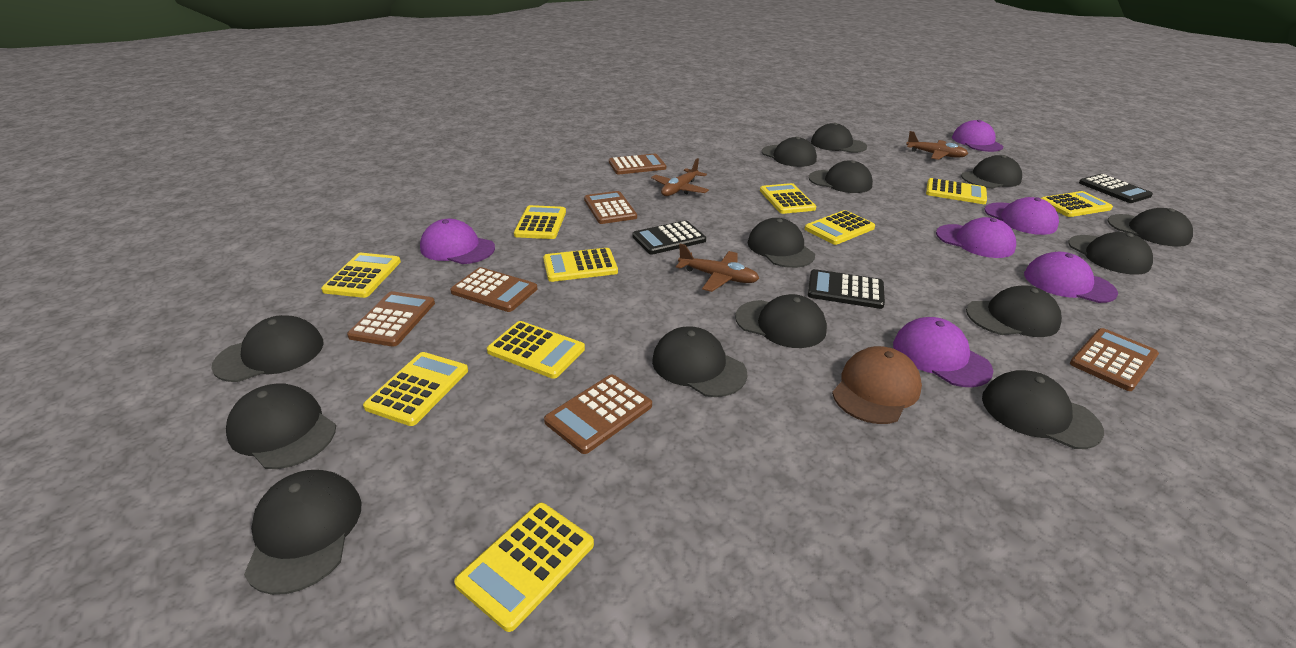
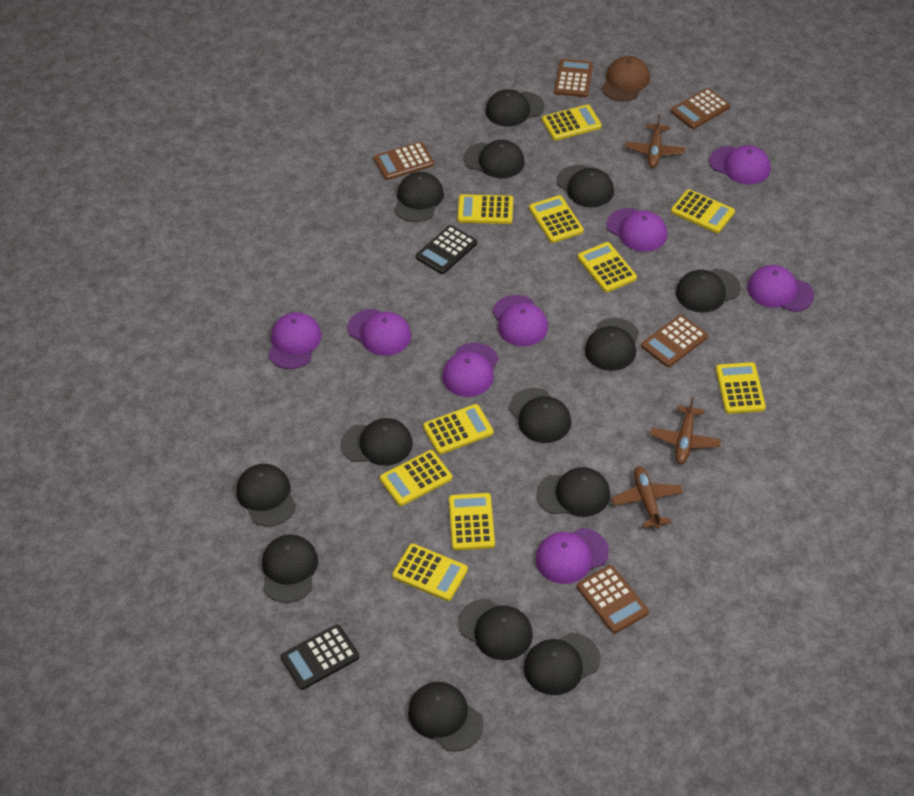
black calculator: [632,220,706,255] [808,269,885,309] [1079,174,1153,203] = 3 -> [281,624,359,690] [416,225,477,274] = 2
brown calculator: [347,291,435,347] [450,267,537,312] [544,375,652,454] [584,191,637,224] [609,154,666,174] [1070,328,1159,391] = 6 -> [374,142,434,180] [554,59,593,97] [577,565,649,634] [641,315,708,367] [671,88,730,129] = 5
purple cap: [420,219,495,264] [893,317,993,387] [936,217,1016,258] [952,120,1003,152] [984,197,1059,235] [1024,252,1118,303] = 6 -> [268,312,322,369] [348,309,411,356] [442,343,498,397] [492,295,548,346] [535,528,609,584] [607,208,667,252] [709,145,770,184] [747,265,814,312] = 8

